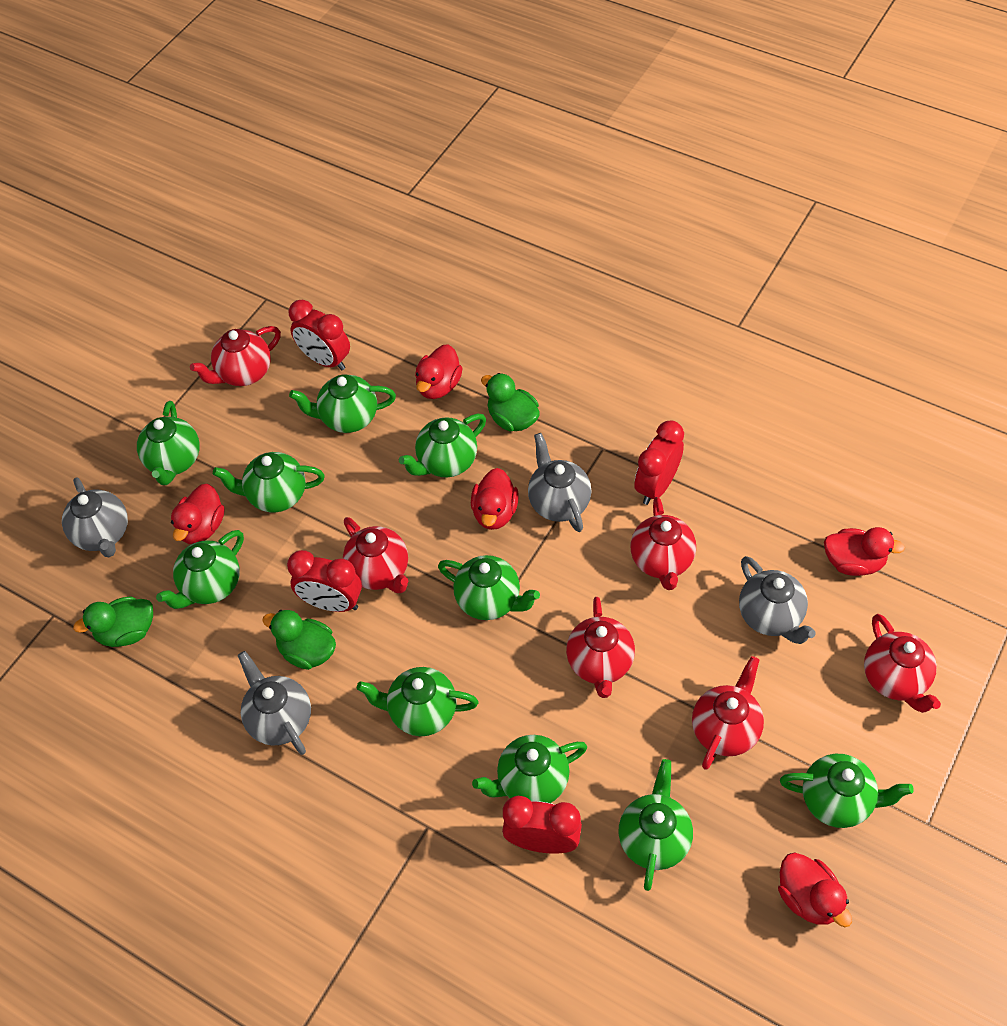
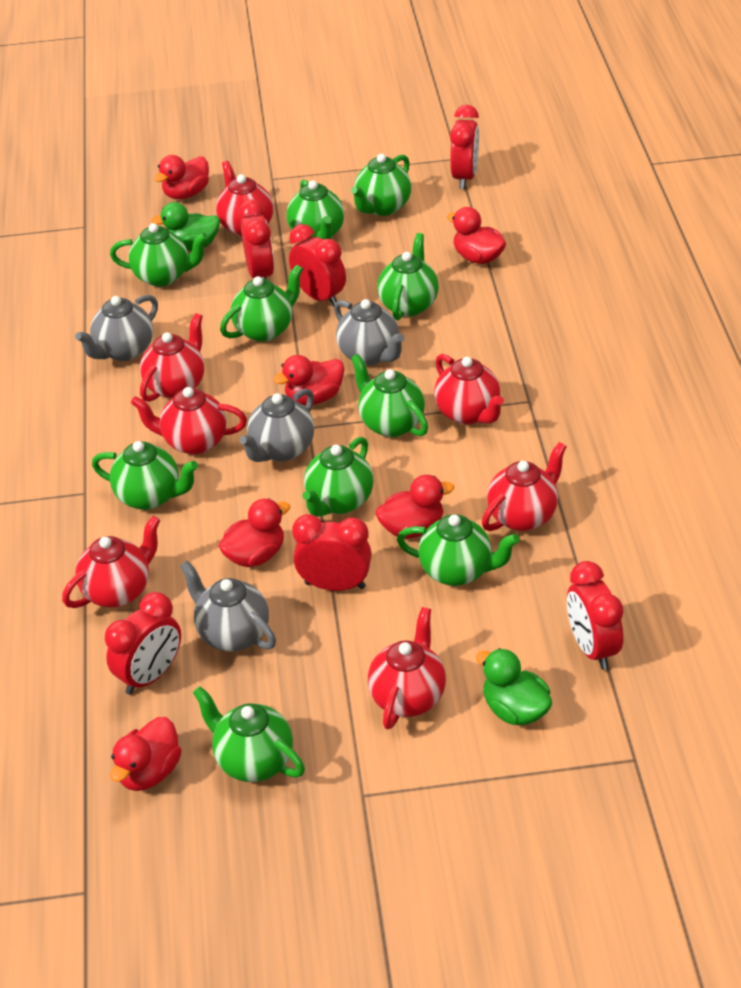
green duck: [73,596,153,647] [262,610,336,670] [481,373,540,431] = 3 -> [151,202,220,251] [476,648,552,725] = 2
red clock: [287,550,362,612] [289,300,350,370] [502,796,582,854] [634,420,684,505] = 4 -> [105,592,181,695] [239,199,274,279] [289,224,346,307] [292,514,372,591] [450,105,479,189] [567,561,624,670] = 6
red duck: [171,484,224,544] [415,344,463,399] [471,468,519,530] [778,852,852,927] [824,527,905,576] = 5 -> [110,717,181,791] [154,155,209,199] [218,498,290,567] [273,355,344,405] [376,475,454,538] [447,207,506,264] = 6
red teapot: [190,326,281,386] [343,517,408,593] [566,597,635,698] [631,497,696,590] [692,656,764,770] [864,614,941,713] = 6 -> [62,516,160,608] [131,387,247,455] [140,313,204,402] [216,161,274,236] [368,607,446,729] [434,354,504,425] [482,442,567,531] = 7

